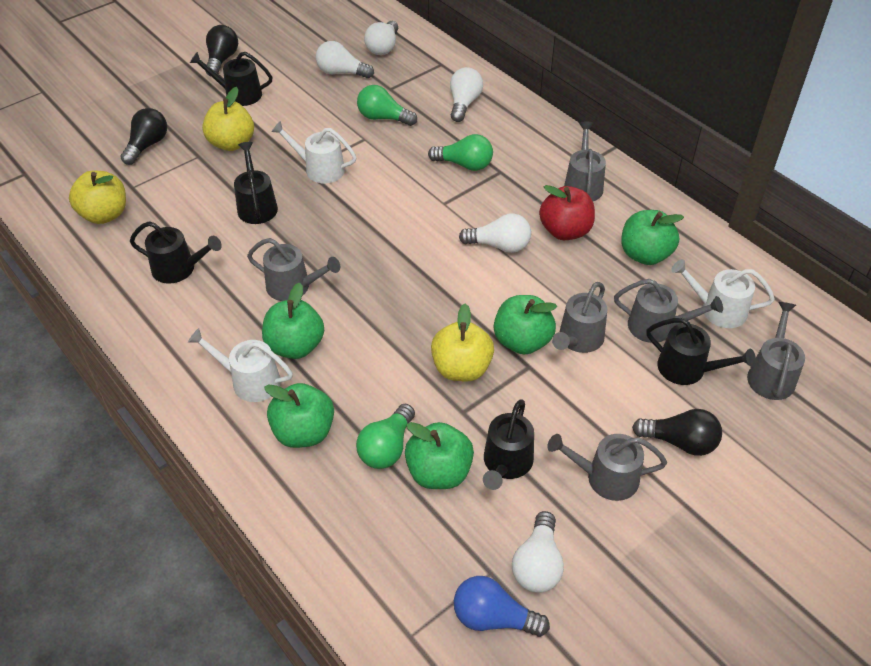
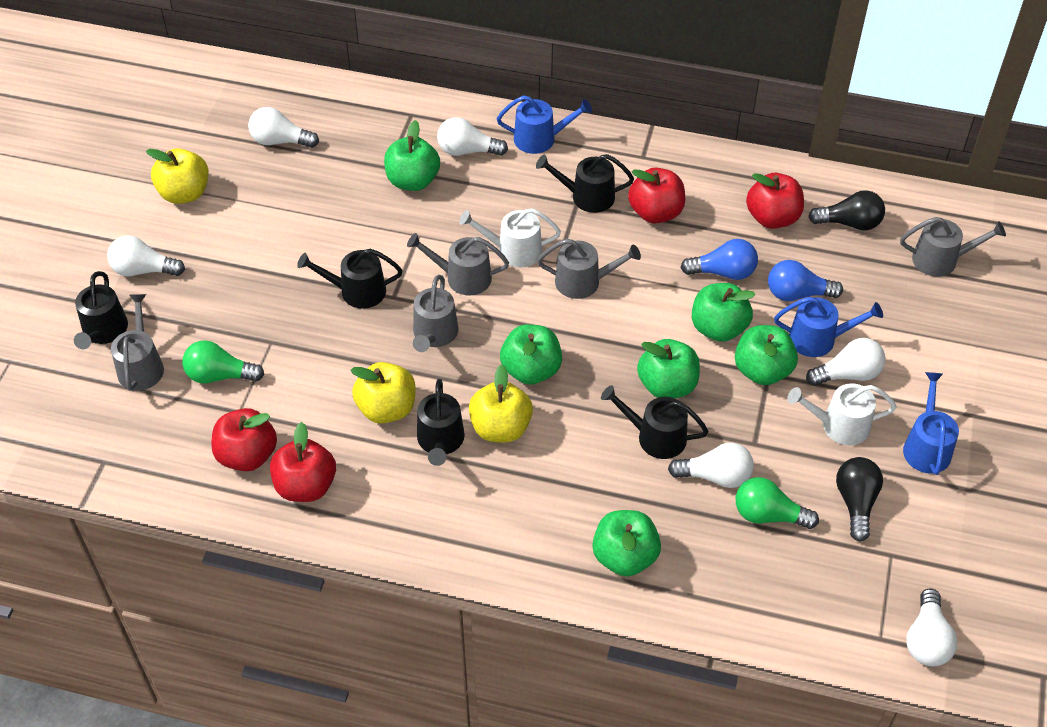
black light bulb: [121,108,167,165] [206,25,238,77] [632,409,722,456] = 3 -> [808,190,885,231] [836,457,883,542] = 2
blue light bulb: [454,576,550,637] = 1 -> [680,239,758,280] [768,260,843,301] = 2
blue watering can: none = 0 -> [497,95,592,154] [774,297,883,357] [903,372,959,475] = 3
green apple: [262,283,324,359] [264,383,334,448] [405,422,474,489] [494,295,557,354] [621,210,684,265] = 5 -> [384,120,440,191] [500,324,562,385] [592,510,661,577] [637,339,700,398] [692,283,756,342] [735,325,798,385] = 6
green light bulb: [356,404,415,469] [357,85,417,126] [428,134,493,171] = 3 -> [182,340,264,384] [736,477,819,529] = 2
grey watering can: [247,238,340,301] [547,434,667,501] [552,282,608,353] [564,122,606,201] [614,279,723,343] [747,302,805,400] = 6 -> [111,294,164,391] [407,233,509,295] [413,275,459,352] [537,239,641,299] [900,217,1006,277] = 5
red apple: [539,185,595,240] = 1 -> [211,408,277,471] [270,422,336,502] [628,168,685,224] [746,173,804,229] = 4
white light bulb: [316,41,374,78] [364,21,398,55] [450,67,483,122] [459,213,531,253] [512,511,564,593] = 5 -> [107,235,185,276] [248,107,319,148] [437,117,508,156] [668,443,754,488] [806,338,885,386] [906,589,957,666] = 6
white watering can: [188,328,293,402] [271,121,357,183] [671,259,775,328] = 3 -> [459,208,561,268] [787,383,897,445] = 2

